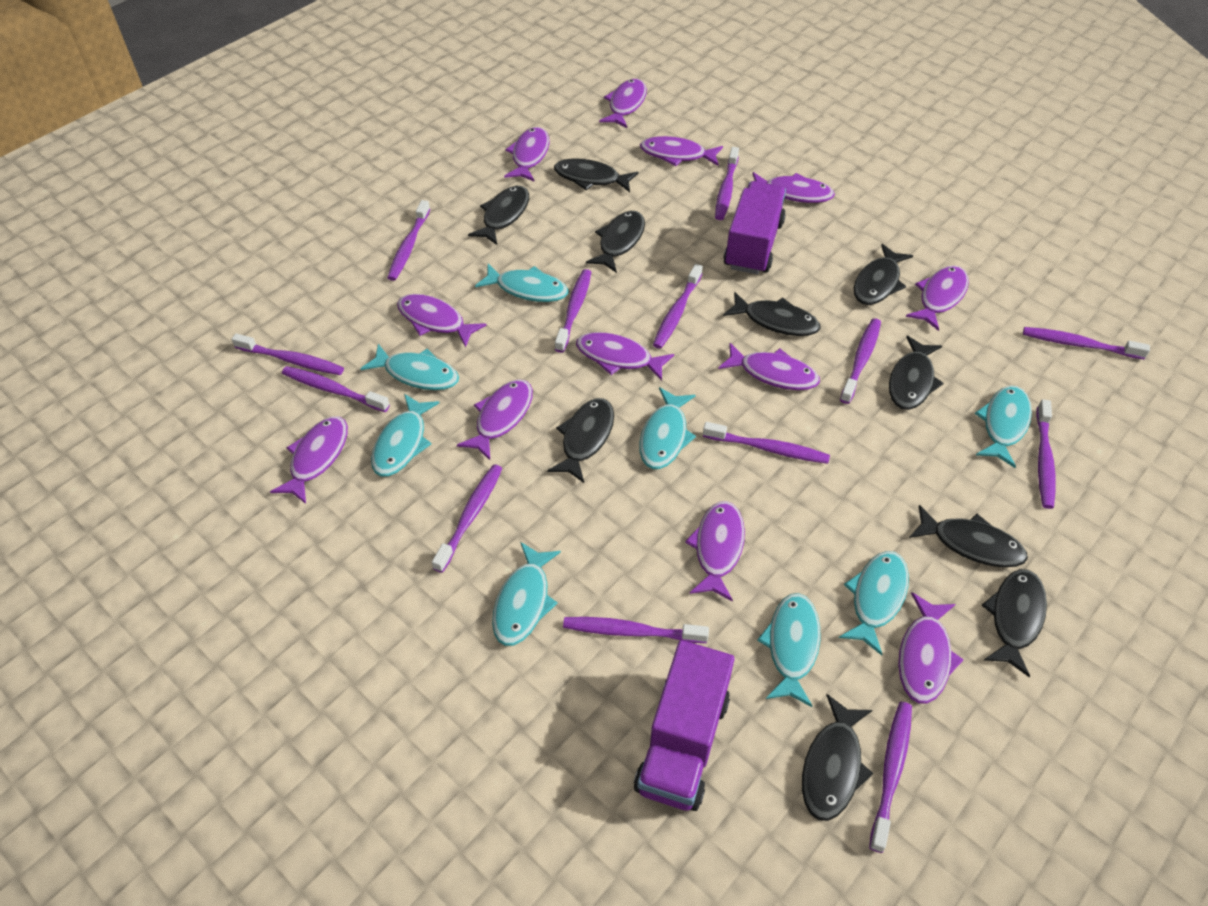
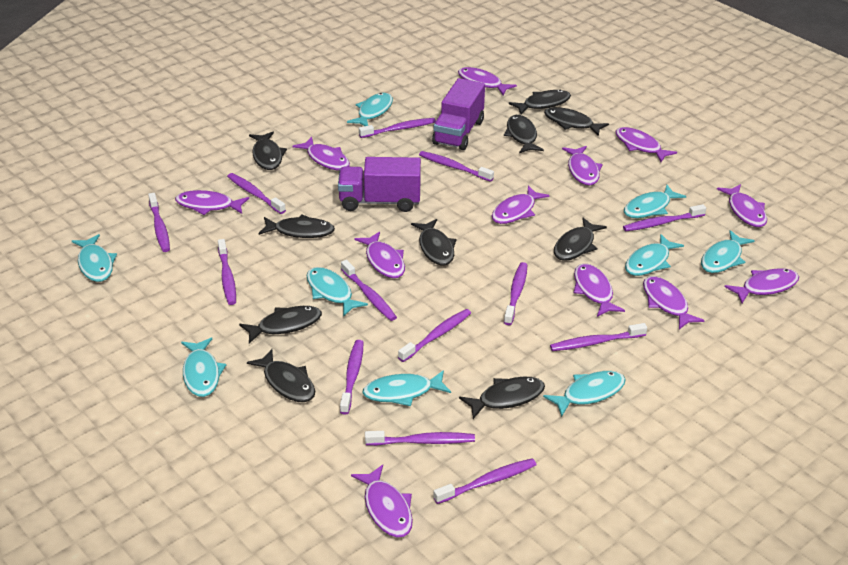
turquoise fish: [361,344,459,390] [371,394,439,476] [475,264,569,302] [492,542,561,646] [640,387,696,469] [757,593,821,707] [839,551,909,656] [975,385,1032,468] = 8 -> [72,234,117,282] [181,338,226,397] [306,267,368,317] [347,93,393,126] [362,370,451,406] [543,371,626,417] [624,185,686,218] [625,234,684,276] [701,230,755,273] = 9

